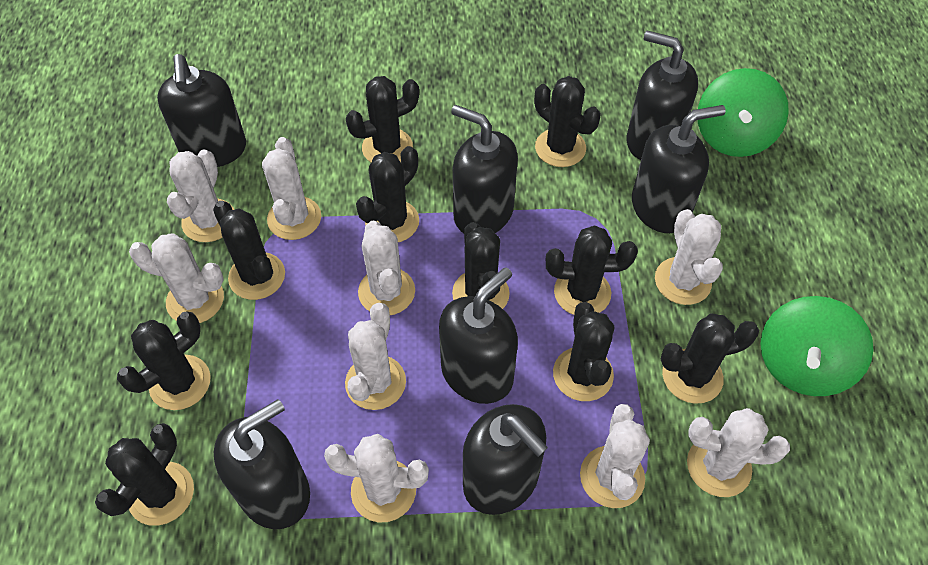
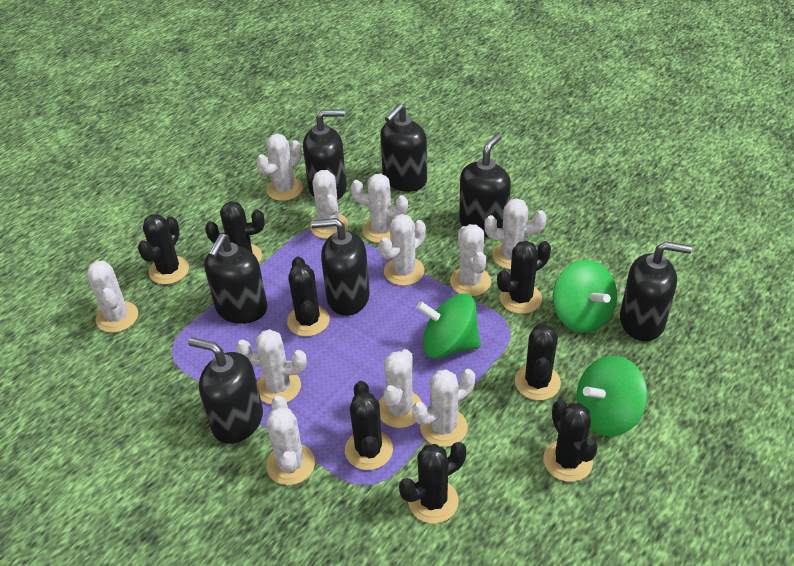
black cactus: [95,423,194,526] [117,312,210,410] [213,201,285,300] [346,76,419,162] [356,146,419,242] [452,222,510,309] [534,76,601,167] [546,225,638,315] [553,302,614,401] [661,313,759,404] = 10 -> [138,214,189,285] [205,201,265,262] [287,256,330,337] [345,381,393,470] [399,442,466,524] [497,241,551,314] [515,322,561,400] [543,400,598,482] = 8
green spinning top: [698,68,789,157] [760,296,873,396] = 2 -> [416,293,481,358] [553,260,617,333] [576,356,648,436] = 3
white cactus: [129,233,224,323] [167,149,234,242] [262,137,321,240] [324,434,429,522] [345,303,406,410] [358,220,415,315] [580,404,650,508] [655,209,723,305] [687,408,790,497] = 9 -> [87,261,138,333] [236,329,307,404] [256,134,303,201] [266,395,315,485] [310,170,348,239] [351,174,408,243] [379,214,426,286] [379,349,422,428] [412,369,475,447] [450,224,491,296] [485,198,546,270] = 11

